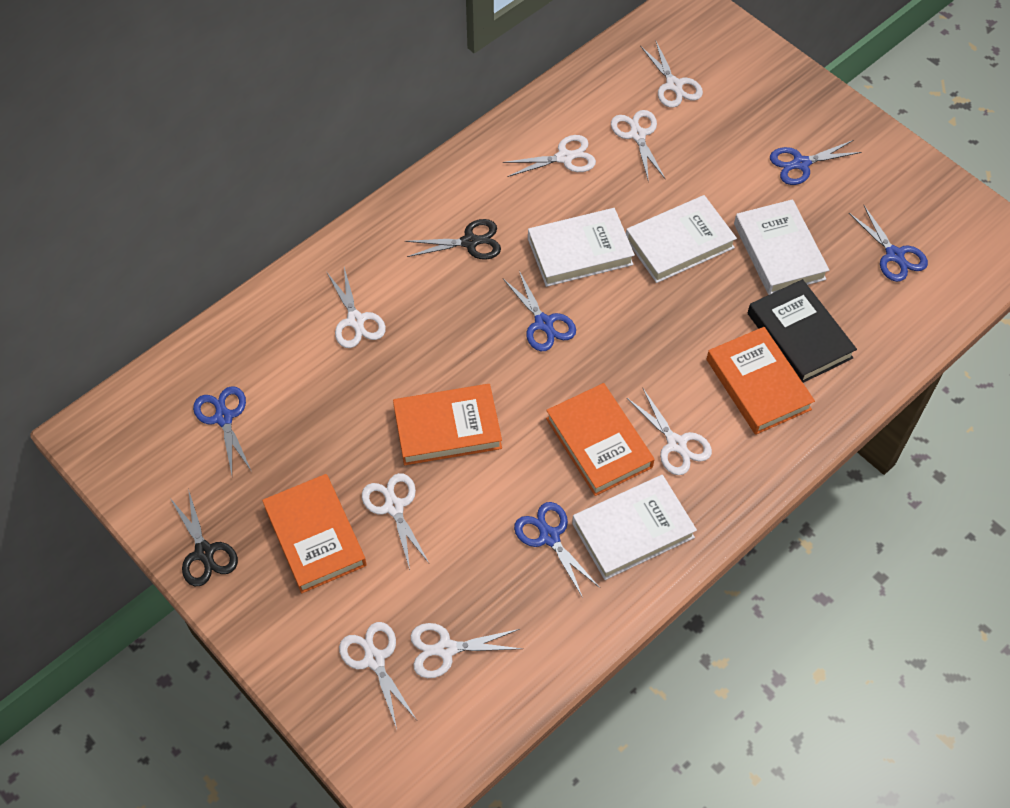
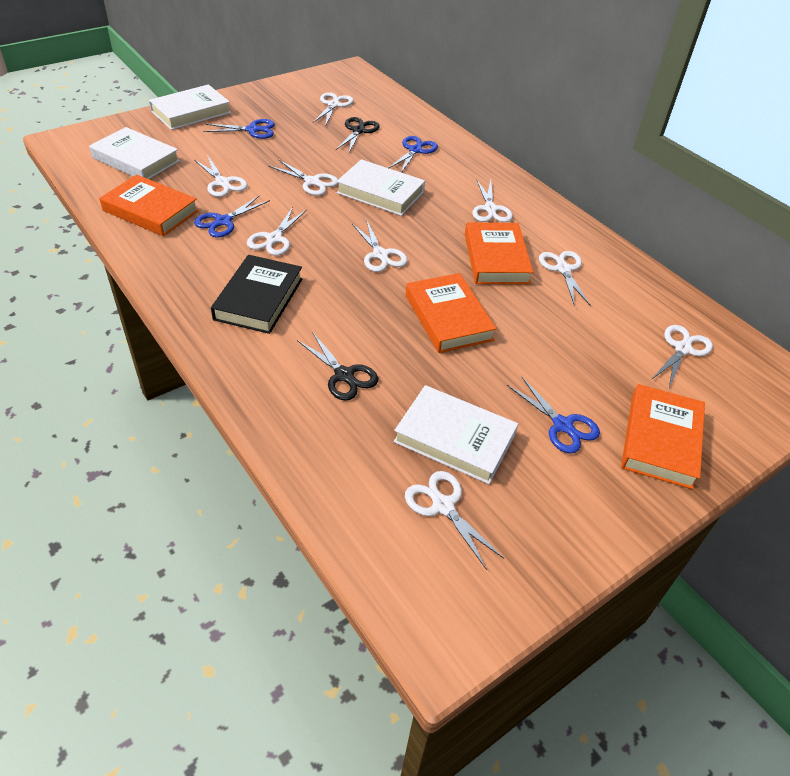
blue scissors: [193,386,252,475] [503,271,576,351] [514,502,600,598] [770,140,862,185] [849,206,928,282] = 5 -> [194,195,270,238] [204,119,275,139] [389,136,438,173] [507,376,600,453] = 4
white scissors: [327,267,386,348] [339,622,417,729] [362,473,429,570] [410,623,522,678] [502,135,596,177] [611,110,665,182] [627,389,712,475] [640,42,703,108] = 8 -> [194,155,248,197] [247,207,307,256] [269,159,338,195] [313,92,354,126] [352,219,408,272] [405,471,505,570] [472,180,513,222] [539,251,591,306] [651,325,713,388] = 9

